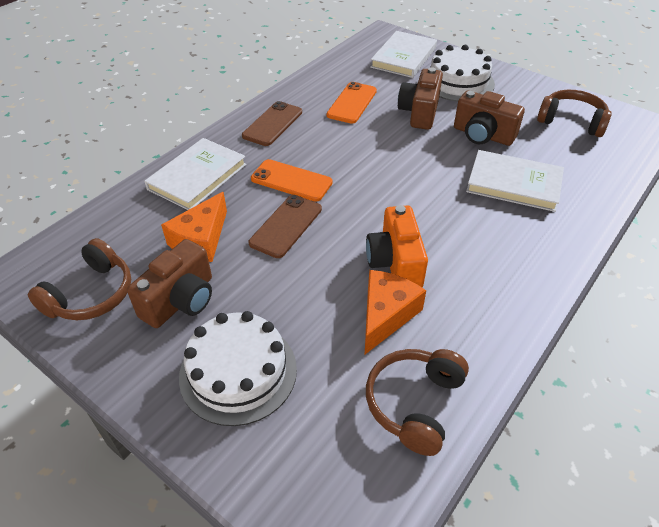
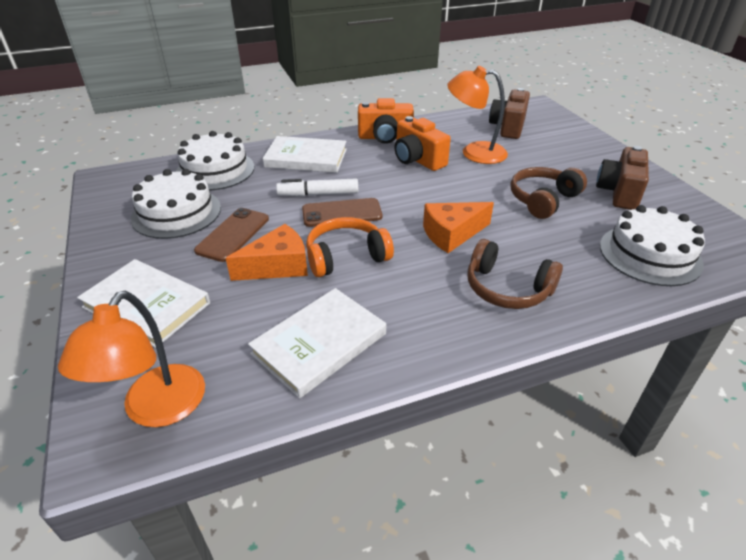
brown camera: [127,239,212,328] [398,67,443,130] [454,91,525,146] = 3 -> [489,88,530,139] [596,146,649,210] = 2
brown headphones: [27,238,131,320] [366,349,469,456] [537,90,612,137] = 3 -> [468,239,563,309] [510,167,587,219] = 2
orange camera: [366,205,428,287] = 1 -> [358,98,414,144] [394,116,451,171] = 2
orange headphones: none = 0 -> [306,217,394,277] = 1
orange lamp: none = 0 -> [58,290,205,427] [447,66,508,164] = 2
orange phone: [251,159,333,202] [327,82,377,124] = 2 -> none = 0
white cake: [179,311,297,426] [430,45,495,102] = 2 -> [131,169,221,239] [176,131,254,190] [600,205,705,286] = 3
white marker: none = 0 -> [276,178,358,196] = 1

